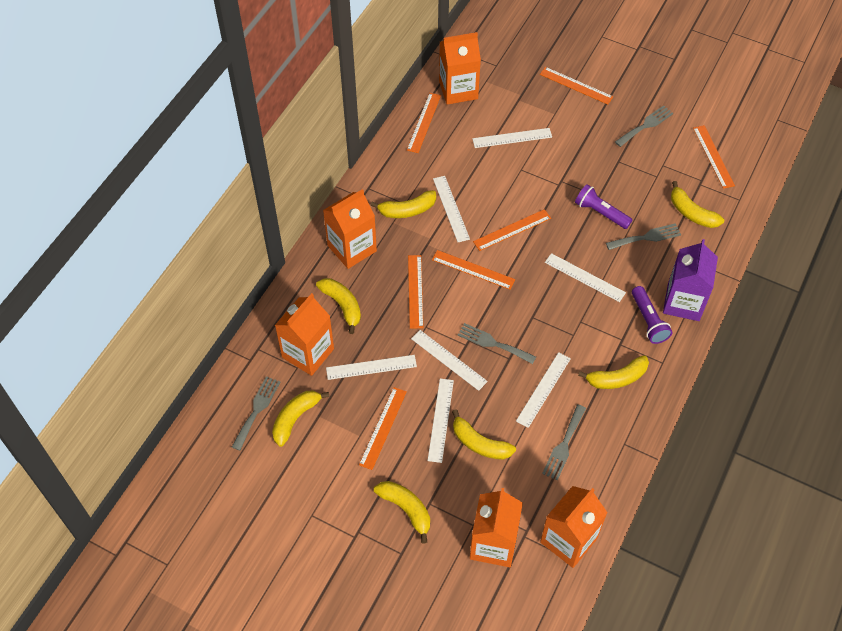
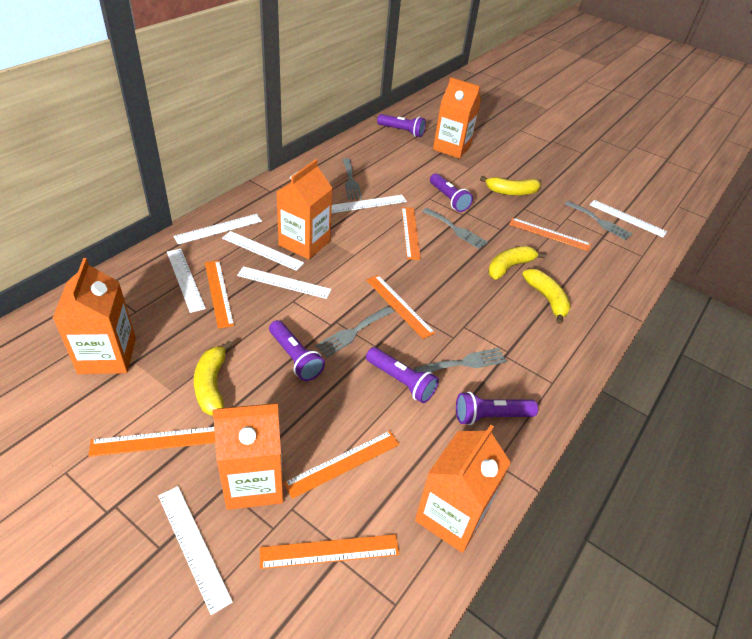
purple carton: [663,239,718,321] = 1 -> none = 0
purple flashlight: [575,184,632,229] [632,286,672,344] = 2 -> [269,320,325,381] [366,347,439,403] [377,114,426,137] [430,173,473,212] [456,392,538,425] = 5
yellow banana: [272,391,329,447] [316,278,361,334] [370,190,436,218] [374,481,430,544] [452,409,516,460] [578,355,649,389] [671,181,724,228] = 7 -> [194,341,233,415] [480,176,541,196] [488,246,546,279] [522,269,571,324] = 4

